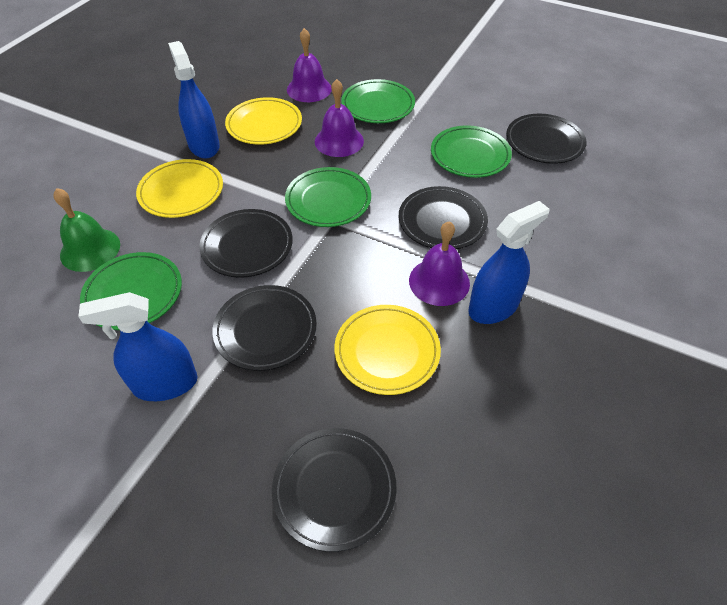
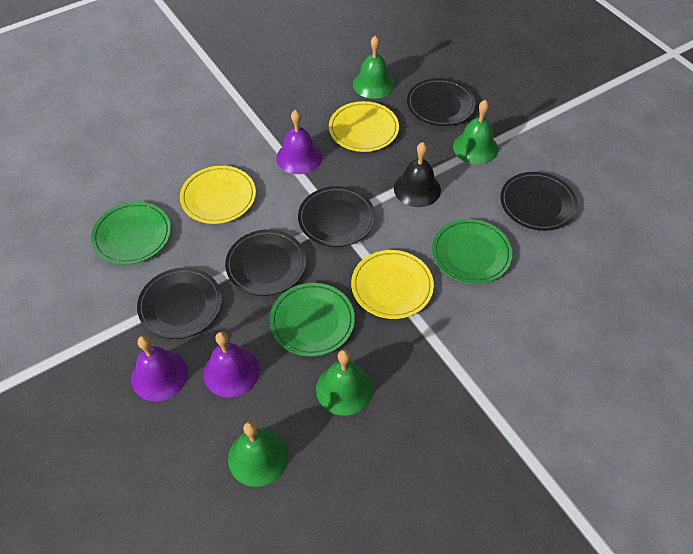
black bell: none = 0 -> [394,142,441,207] = 1
blue spray bottle: [78,292,198,401] [168,41,220,158] [468,201,549,324] = 3 -> none = 0
green bell: [53,188,120,272] = 1 -> [228,421,288,487] [316,349,373,416] [353,35,395,99] [453,100,498,164] = 4
green plate: [80,252,182,330] [285,167,371,227] [341,79,415,123] [431,125,512,178] = 4 -> [91,202,171,265] [270,283,355,356] [432,219,513,284] = 3

